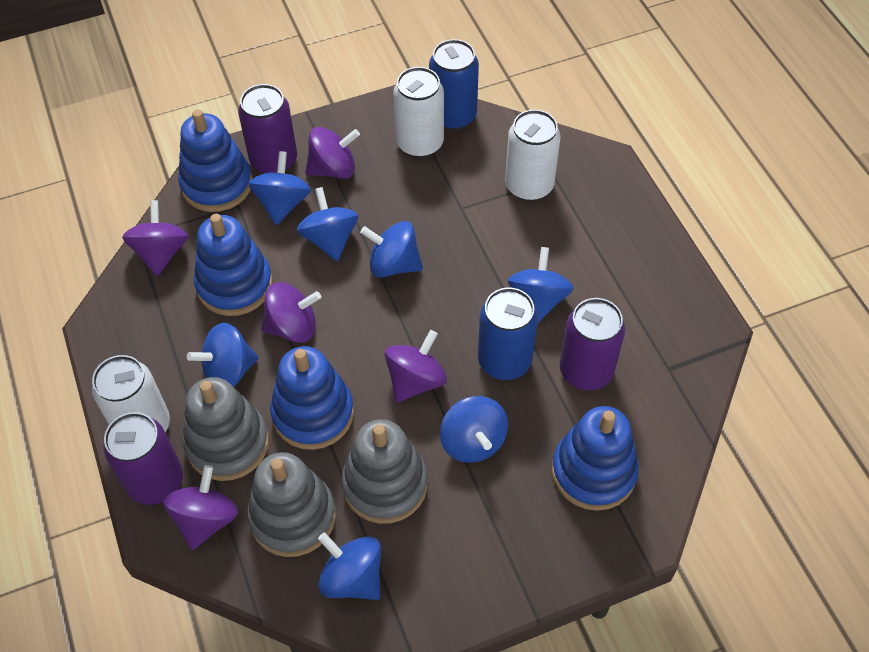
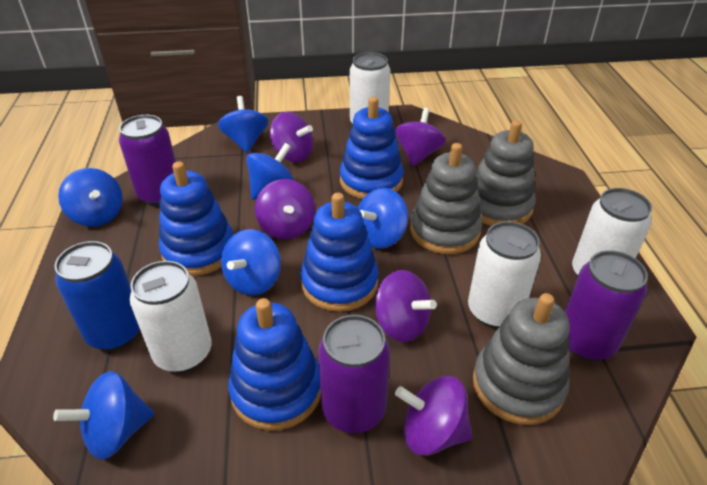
blue can: [429,39,479,130] [478,288,538,380] = 2 -> [55,241,140,351] = 1
blue spinning top: [187,323,259,387] [248,151,311,225] [297,187,358,261] [318,532,381,600] [360,221,423,278] [440,396,508,463] [508,247,574,324] = 7 -> [53,371,154,460] [58,168,123,227] [218,96,268,153] [221,229,281,296] [246,143,294,200] [358,188,408,249] = 6
white can: [92,355,170,432] [393,67,444,158] [505,110,561,202] = 3 -> [130,261,212,373] [350,52,391,123] [468,221,541,328] [572,188,652,278] = 4

